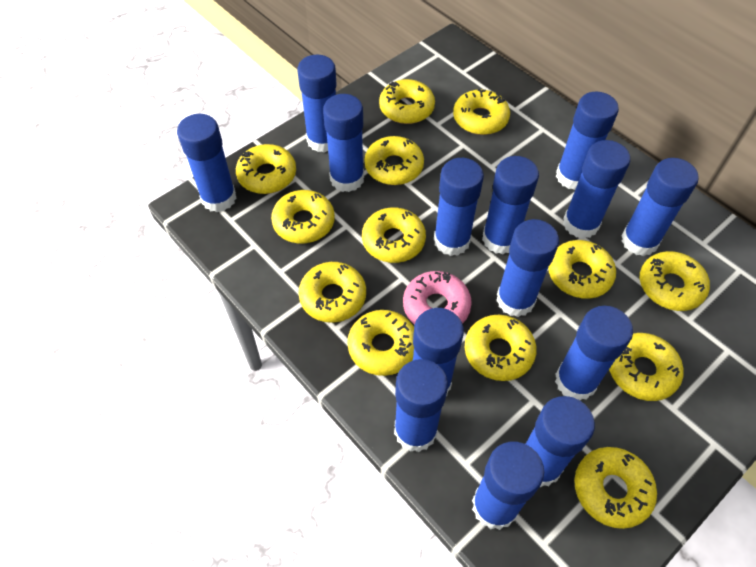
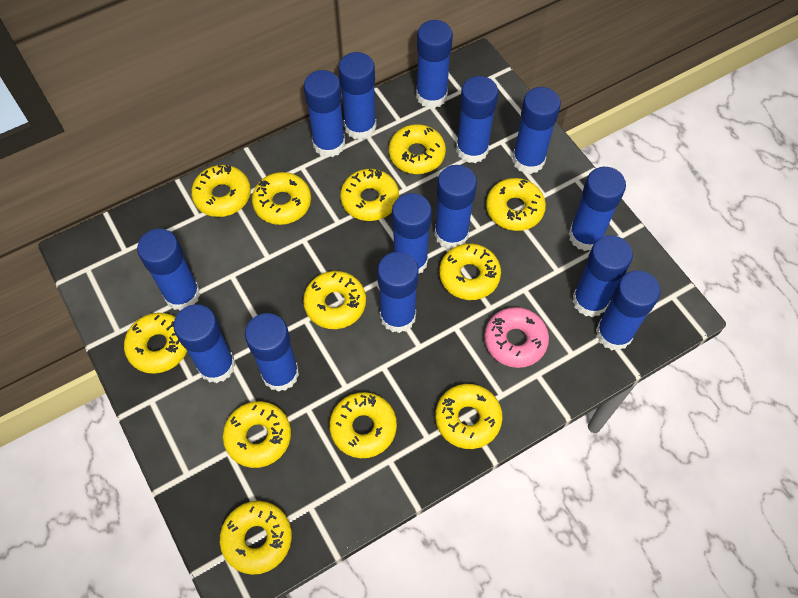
yellow donut: [236,144,296,194] [271,190,335,244] [298,262,366,323] [347,310,414,376] [362,207,426,263] [364,136,424,185] [379,79,435,124] [453,89,510,135] [465,315,537,381] [548,240,616,299] [574,447,657,529] [609,333,684,401] [640,251,710,311] = 13 -> [124,313,187,374] [191,165,251,217] [220,501,292,575] [223,401,291,468] [252,172,311,225] [303,271,366,329] [329,392,397,458] [340,169,399,221] [389,124,446,174] [435,384,503,449] [439,244,501,300] [486,178,546,231] = 12

